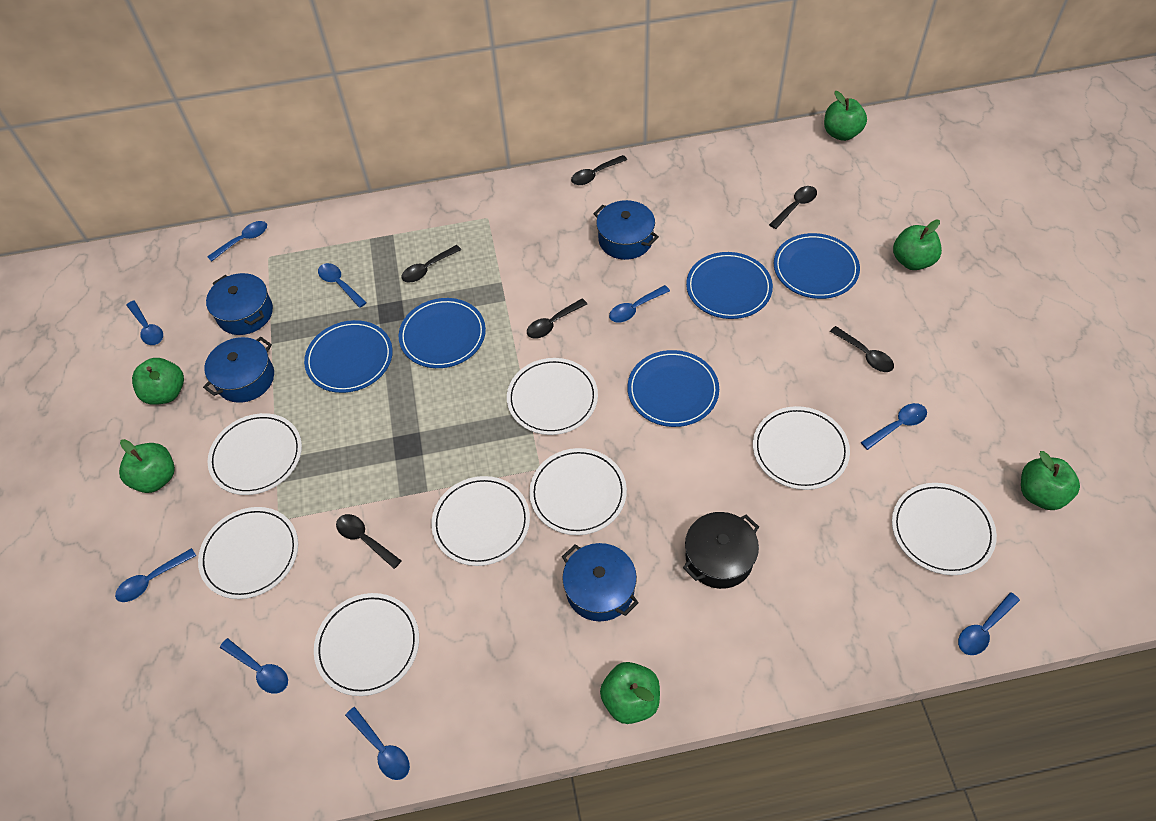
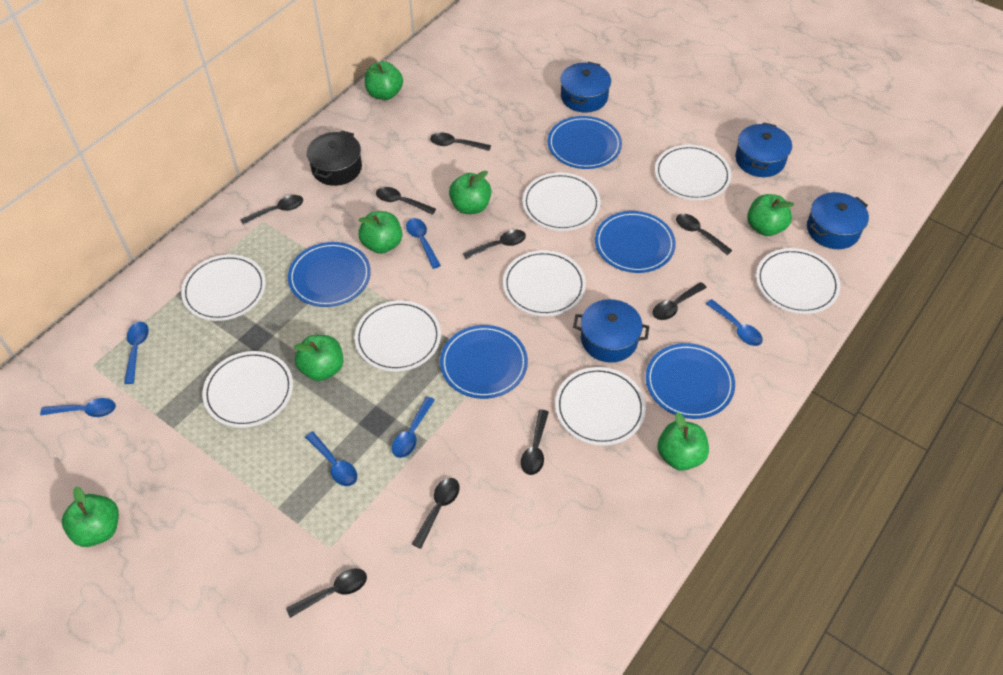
black spoon: [336,514,401,569] [402,245,461,283] [527,299,587,339] [571,155,627,185] [769,186,817,229] [830,326,894,372] = 6 -> [240,195,303,225] [286,568,367,618] [376,187,436,215] [412,478,460,549] [430,133,491,151] [463,230,526,259] [521,410,549,475] [652,282,707,320] [676,214,732,255] = 9
blue spoon: [115,548,196,602] [126,300,163,345] [207,221,267,262] [220,638,288,694] [318,263,367,308] [345,707,410,780] [609,285,670,322] [861,403,927,450] [958,592,1020,655] = 9 -> [40,398,116,417] [124,322,149,384] [305,431,357,486] [392,397,435,458] [406,218,441,269] [706,299,763,346] = 6
green apple: [119,439,175,493] [132,358,184,405] [600,662,660,724] [824,91,867,141] [893,220,942,270] [1021,451,1080,510] = 6 -> [62,486,119,547] [294,335,343,381] [358,211,402,254] [365,61,403,100] [449,171,492,214] [657,412,709,471] [747,194,794,236] = 7

